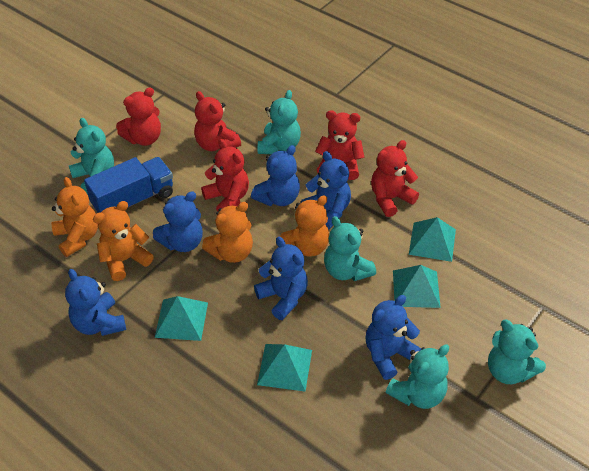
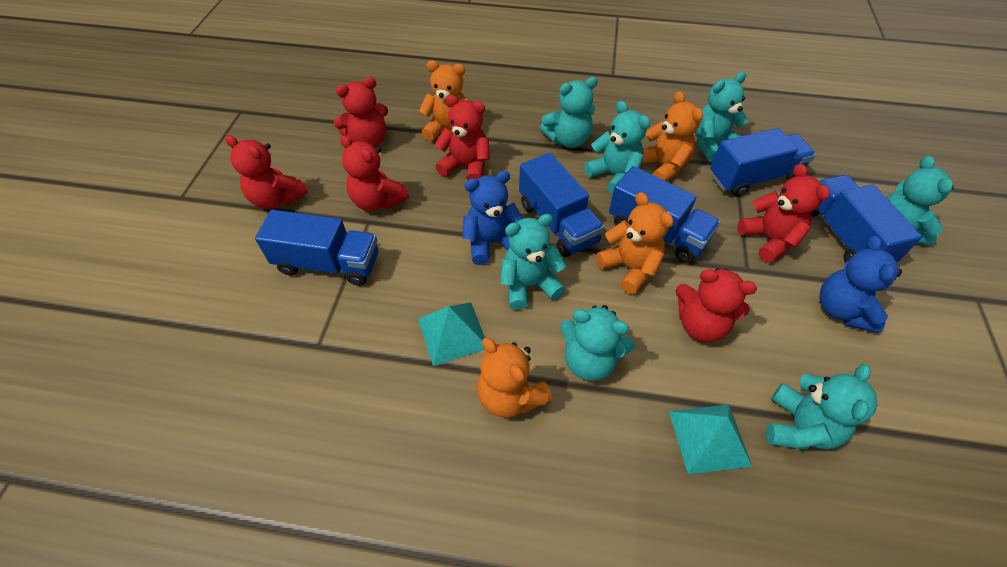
blue teddy bear: [65,269,126,336] [153,191,203,252] [251,145,300,206] [254,237,308,320] [301,151,351,230] [365,295,421,380] = 6 -> [463,171,523,265] [820,236,902,333] = 2
blue truck: [84,157,173,213] = 1 -> [255,210,378,286] [519,153,604,257] [609,166,720,263] [710,128,816,197] [811,175,922,263] = 5
red teddy bear: [116,87,161,146] [194,91,241,151] [201,139,249,211] [315,110,365,180] [371,140,419,217] = 5 -> [225,135,308,209] [334,77,388,148] [340,135,409,211] [435,95,490,181] [676,268,757,342] [737,164,830,263] = 6
turquoise pyramid: [155,296,208,341] [257,344,312,392] [393,265,441,308] [409,217,456,262] = 4 -> [418,303,485,366] [669,404,752,474] = 2
turquoise teddy bear: [69,118,114,194] [258,90,301,154] [324,216,376,281] [386,344,449,409] [488,320,546,384] = 5 -> [500,214,567,310] [540,77,598,148] [560,305,635,381] [584,101,650,195] [695,72,748,162] [766,364,877,450] [886,156,954,245] = 7

